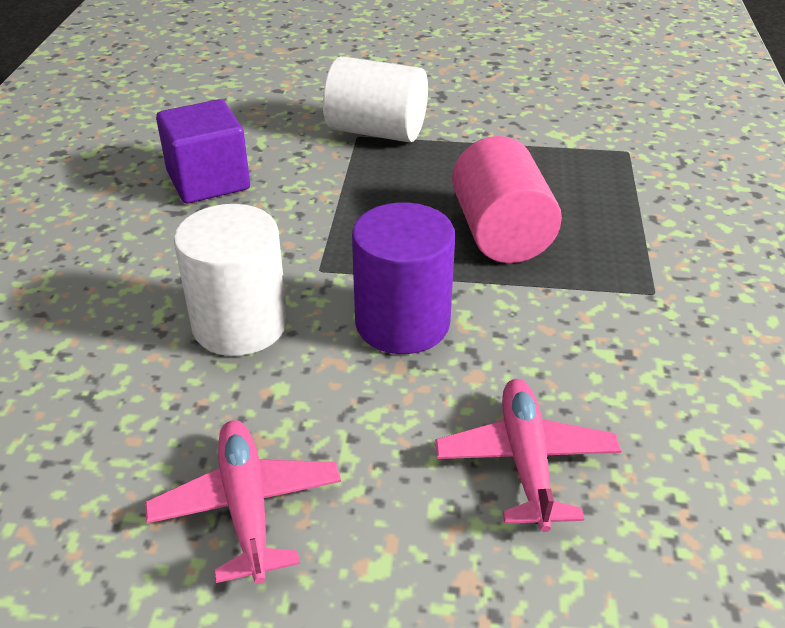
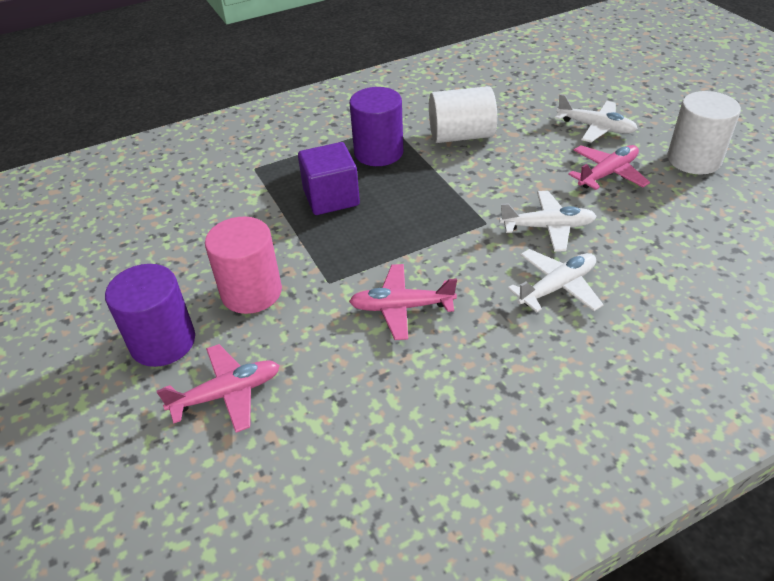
pink plane: [145,420,341,584] [435,379,621,532] = 2 -> [157,344,280,433] [349,264,457,340] [568,145,650,190] = 3
purple cylinder: [352,203,455,354] = 1 -> [105,264,195,367] [350,87,403,166] = 2
white plane: none = 0 -> [499,191,597,252] [508,249,604,312] [555,94,638,143] = 3

